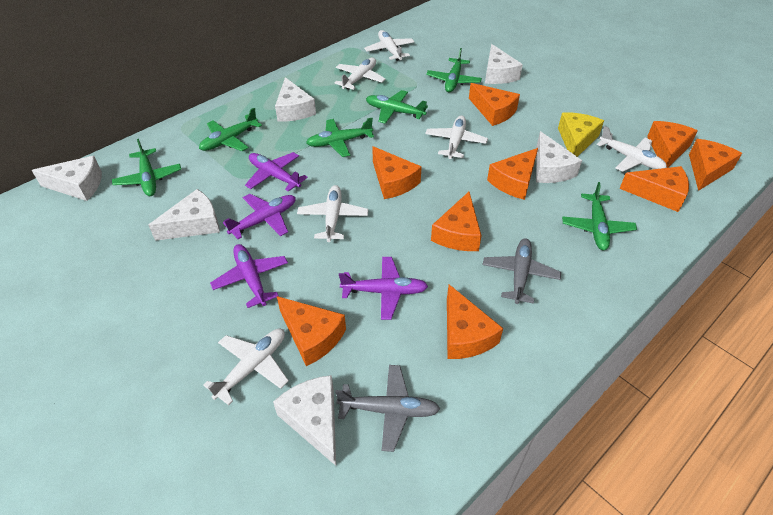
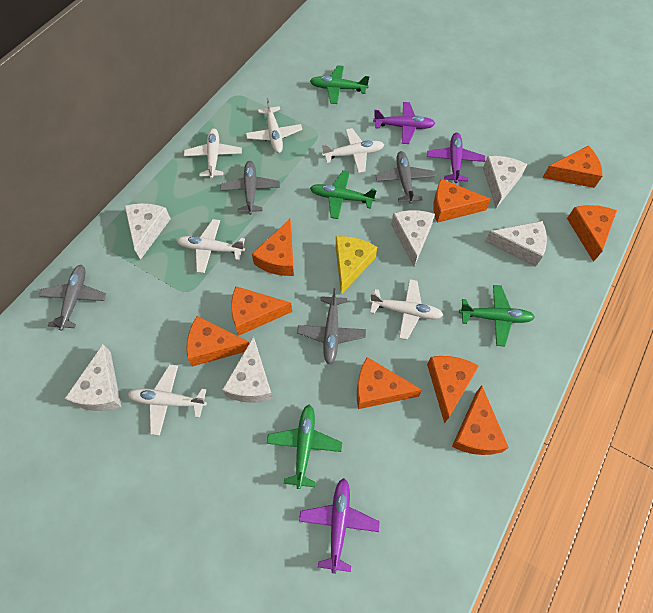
green plane: [112,139,181,196] [199,108,262,151] [306,118,374,157] [366,90,428,124] [426,48,482,92] [562,182,637,250] = 6 -> [267,404,342,489] [310,65,369,104] [310,170,377,219] [459,285,535,347] = 4
grey plane: [335,365,440,452] [483,239,561,304] = 2 -> [39,265,106,331] [220,161,280,215] [297,288,366,365] [375,151,435,204] = 4
purple plane: [210,244,288,308] [223,194,296,239] [245,152,308,192] [339,257,428,320] = 4 -> [299,478,380,574] [373,102,435,144] [427,133,485,183] = 3

